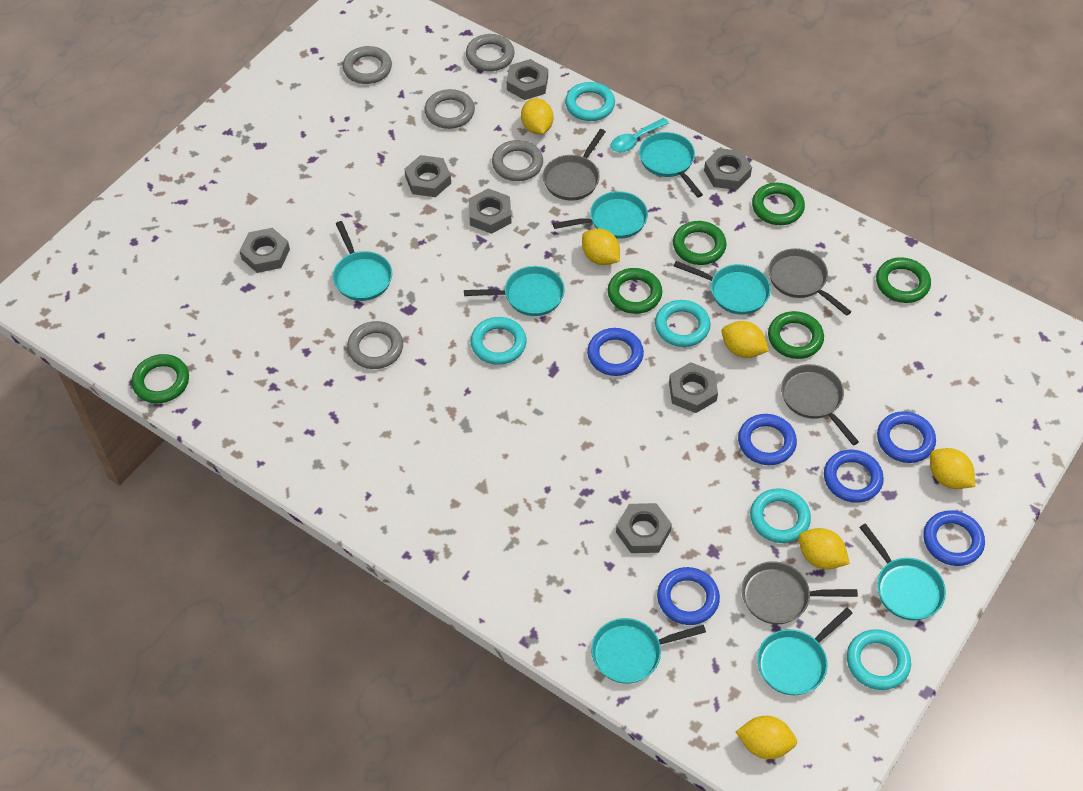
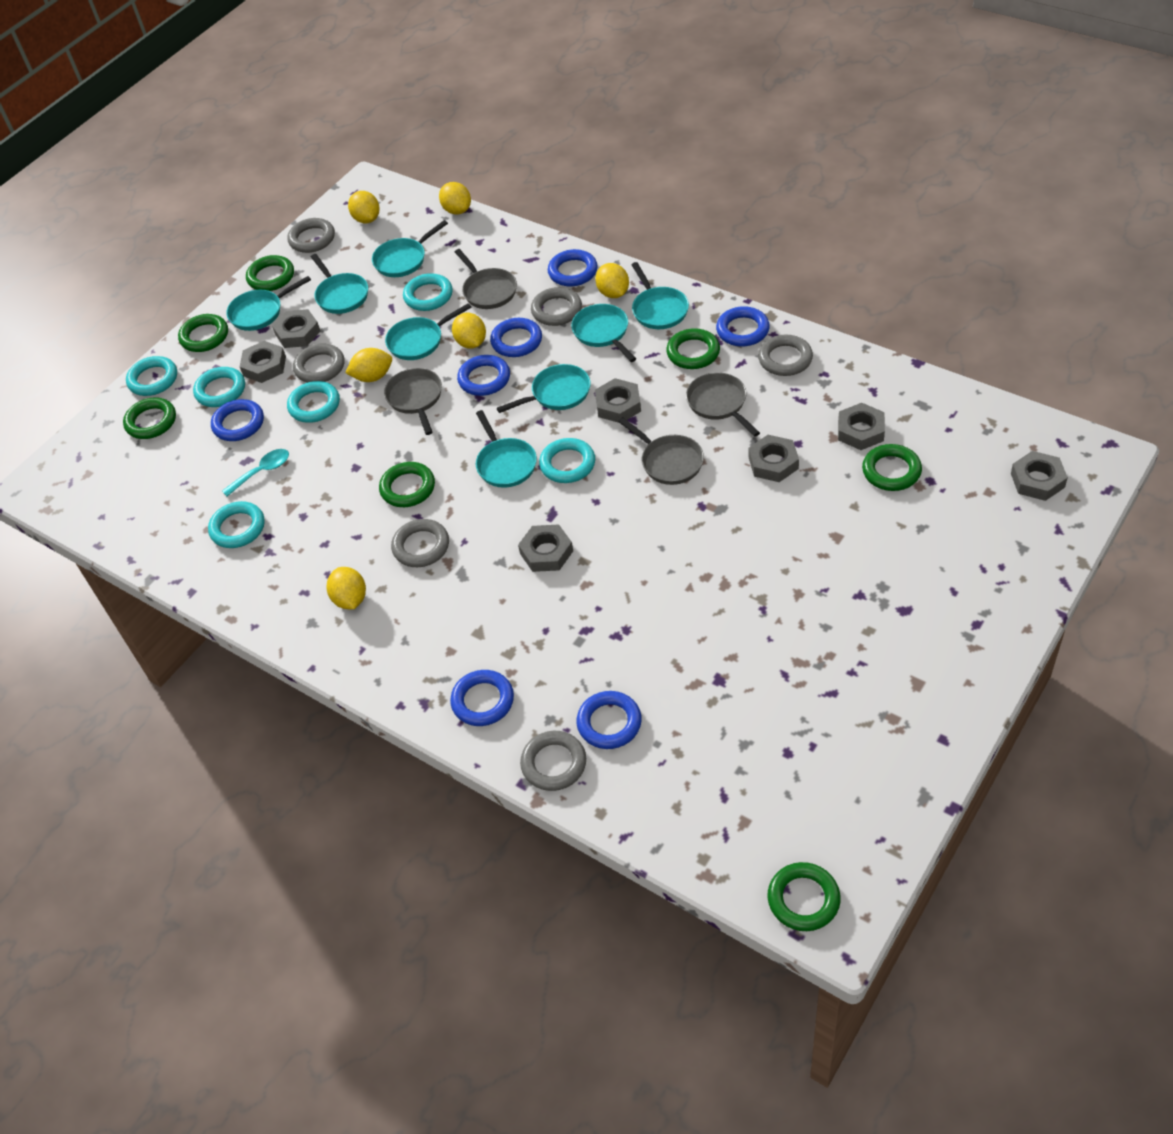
blue ring: [587,328,644,376] [657,567,720,625] [738,414,797,465] [824,450,884,503] [877,411,936,463] [923,510,985,566] = 6 -> [211,399,264,441] [450,670,514,726] [457,355,510,396] [490,318,542,357] [548,249,598,286] [576,691,642,749] [716,306,770,347] = 7
green ring: [132,354,189,403] [608,268,662,314] [673,221,727,265] [752,183,805,225] [768,311,824,359] [876,257,931,303] = 6 -> [123,398,176,439] [178,314,228,352] [246,255,294,291] [379,462,435,507] [666,328,720,369] [768,862,841,931] [862,444,922,491] = 7
grey ring: [343,46,392,84] [347,321,403,369] [425,89,475,129] [466,34,515,71] [492,140,543,181] = 5 -> [287,218,335,253] [293,344,344,383] [391,519,449,567] [520,731,586,791] [531,287,582,326] [758,335,813,376] = 6
turquoise ring: [471,317,526,365] [565,82,615,121] [655,300,711,347] [750,488,811,543] [847,629,911,690] = 5 -> [126,356,177,396] [193,367,245,407] [208,501,265,548] [287,381,340,423] [403,273,453,311] [539,438,595,483] = 6

